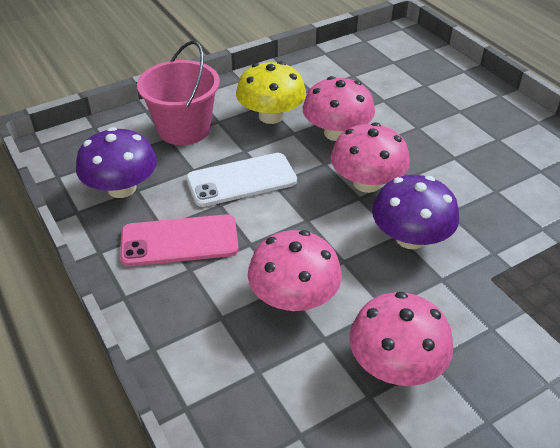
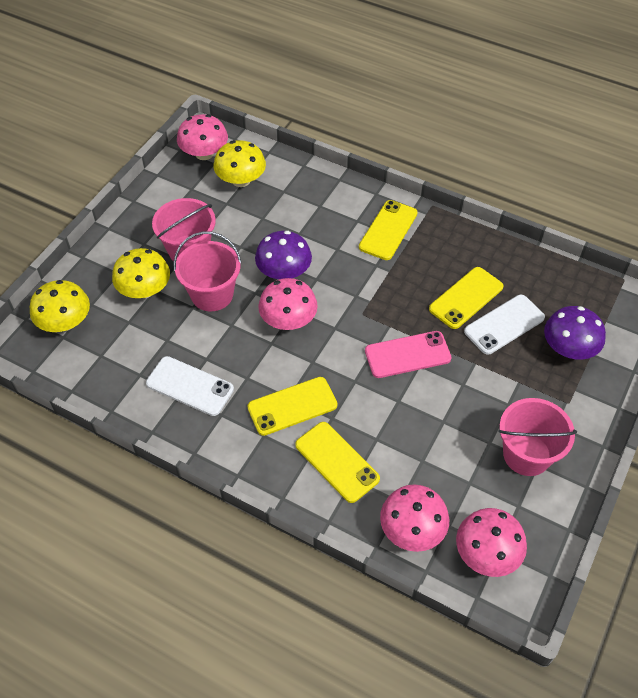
pink bucket: [137,41,220,145] = 1 -> [152,198,216,262] [174,231,241,311] [498,398,577,476] = 3
white phone: [186,153,297,207] = 1 -> [146,356,234,416] [464,295,545,355] = 2
yellow mushroom: [236,61,306,124] = 1 -> [29,280,90,332] [112,248,170,298] [214,140,266,187] = 3
yellow phone: none = 0 -> [247,377,337,436] [295,422,380,503] [359,200,418,260] [429,267,504,329] = 4

